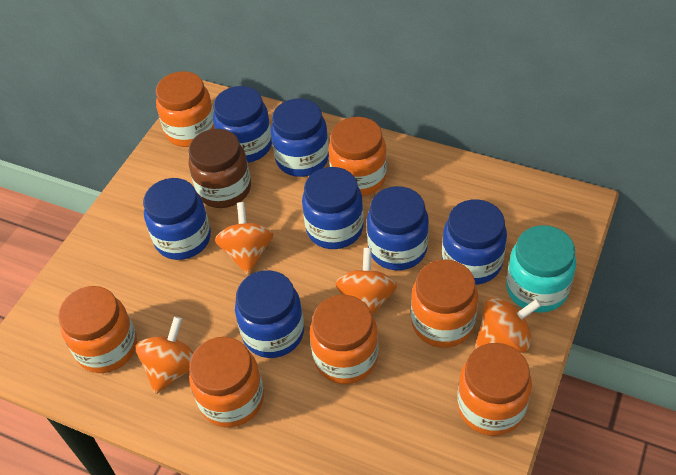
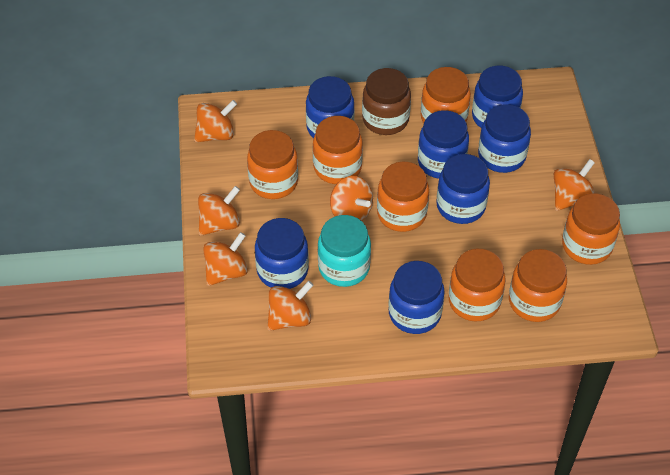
orange spinning top: [136,316,194,394] [215,202,273,275] [335,248,397,316] [475,297,542,353] = 4 -> [194,100,237,142] [198,186,240,236] [203,232,248,286] [267,281,313,331] [330,176,373,221] [554,159,595,211] = 6

